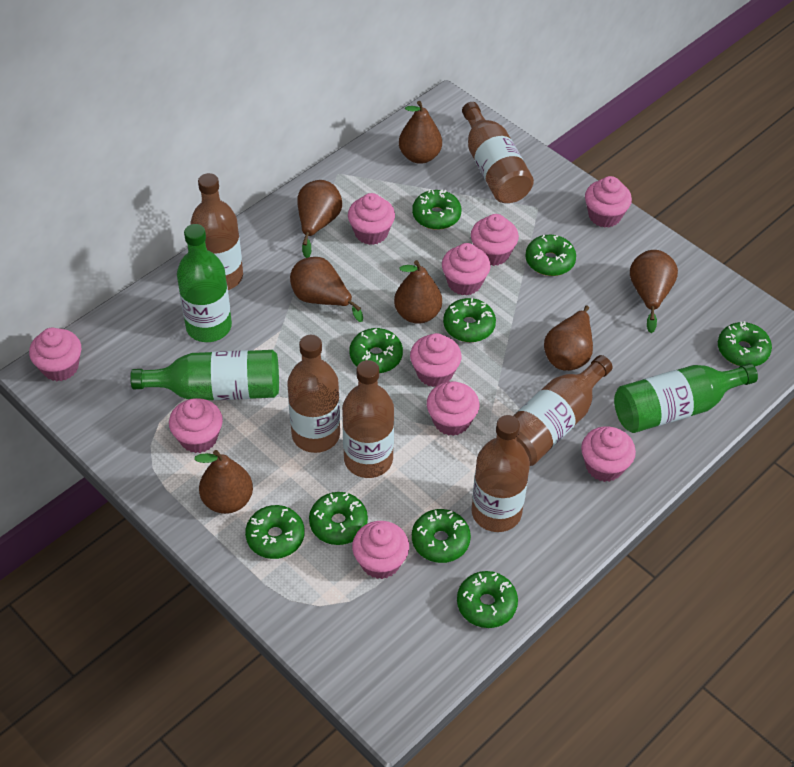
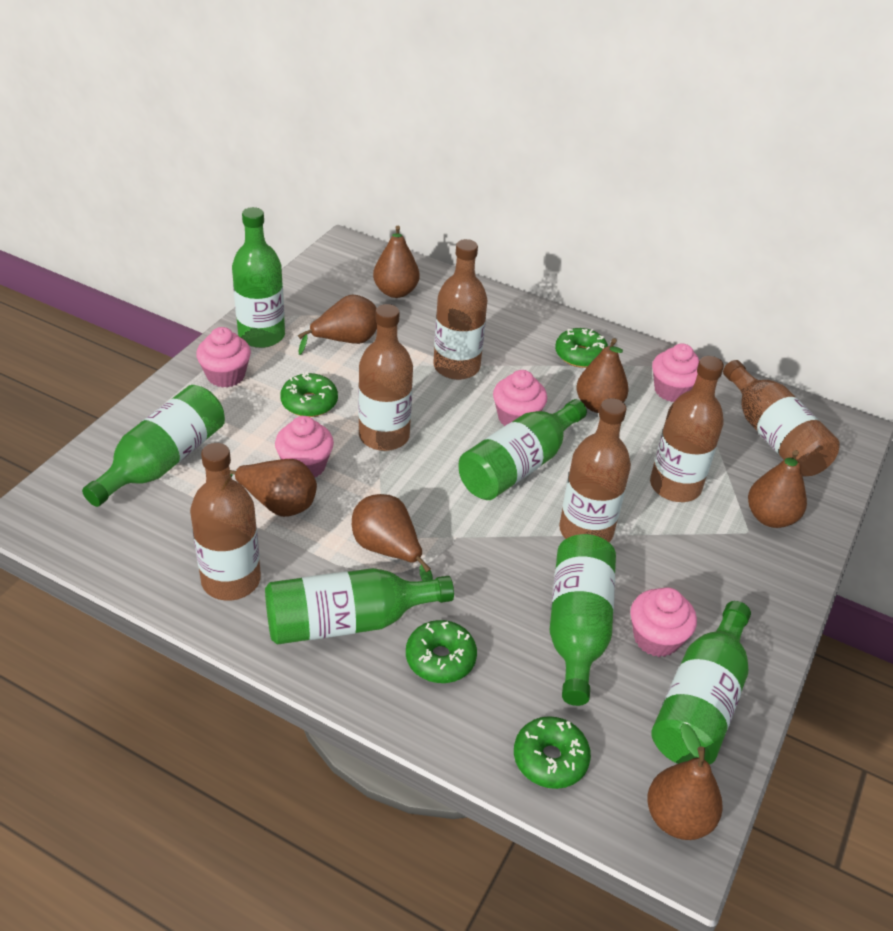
green bottle: [130,350,279,400] [177,224,232,342] [614,363,758,433] = 3 -> [82,385,225,507] [232,207,285,348] [265,568,454,645] [459,399,587,500] [549,534,616,706] [651,601,751,765] = 6
green donut: [245,505,305,559] [309,492,368,545] [349,328,403,373] [412,189,461,230] [412,509,471,563] [443,298,496,342] [457,571,518,628] [525,235,576,276] [718,321,772,366] = 9 -> [280,372,338,417] [406,620,477,683] [514,716,591,789] [555,328,608,368] = 4
pink cupcake: [29,328,81,381] [169,398,223,453] [348,193,395,245] [352,521,409,579] [410,333,462,387] [427,381,479,436] [442,243,490,296] [471,214,519,266] [581,426,636,482] [585,176,632,228] = 10 -> [196,327,251,388] [275,416,334,477] [493,370,547,426] [630,587,697,657] [652,343,700,402] = 5

